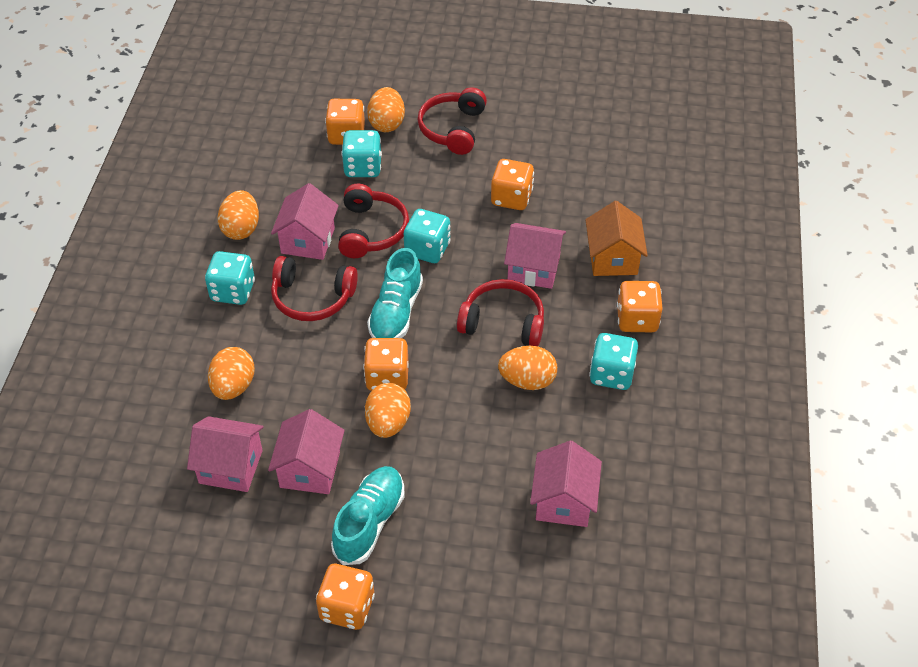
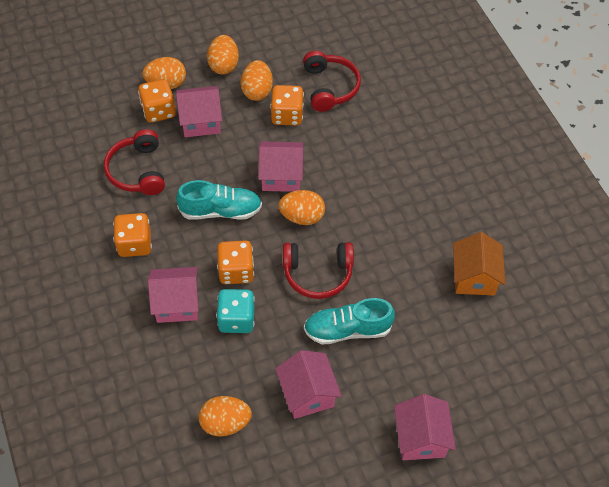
orange dice: [316,564,375,630] [325,99,365,145] [363,338,409,391] [491,159,534,210] [617,281,663,332] = 5 -> [113,213,152,257] [138,79,176,123] [217,240,254,284] [270,85,304,126] = 4
red headphones: [271,256,358,321] [338,184,409,258] [418,87,487,155] [457,279,544,346] = 4 -> [104,129,165,195] [283,242,354,299] [303,51,361,112] = 3
turquoise dice: [205,251,255,305] [342,130,382,177] [404,209,451,263] [589,333,638,390] = 4 -> [216,289,255,333] = 1

